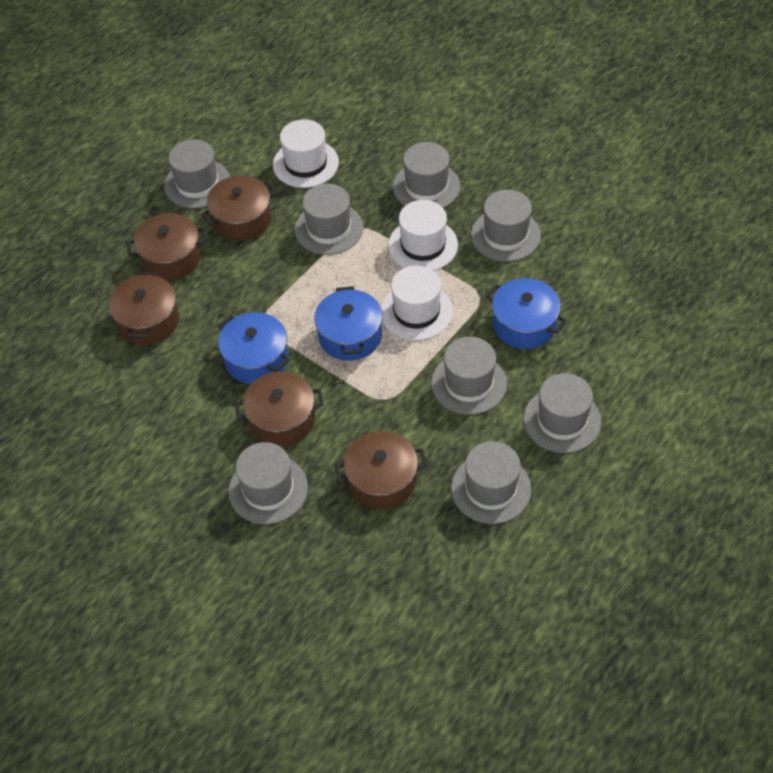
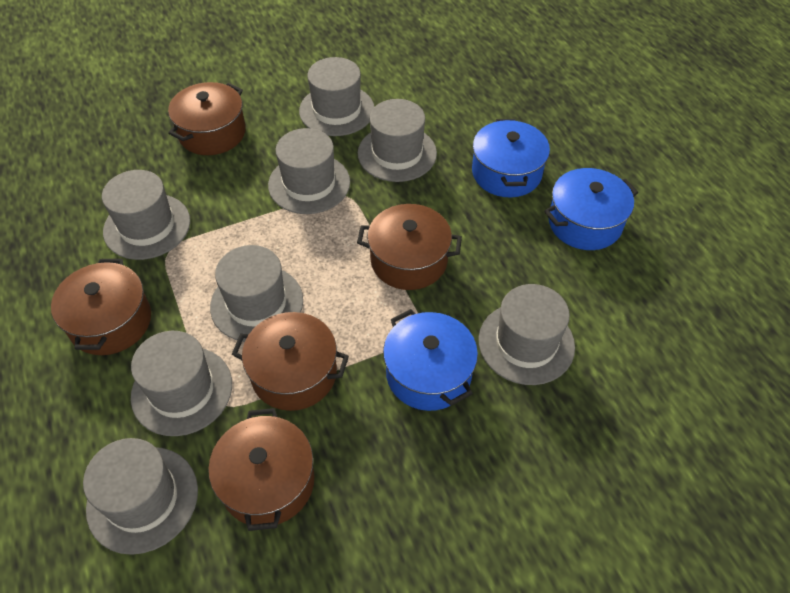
white hat: [273,119,339,188] [381,265,453,341] [388,200,458,271] = 3 -> none = 0

